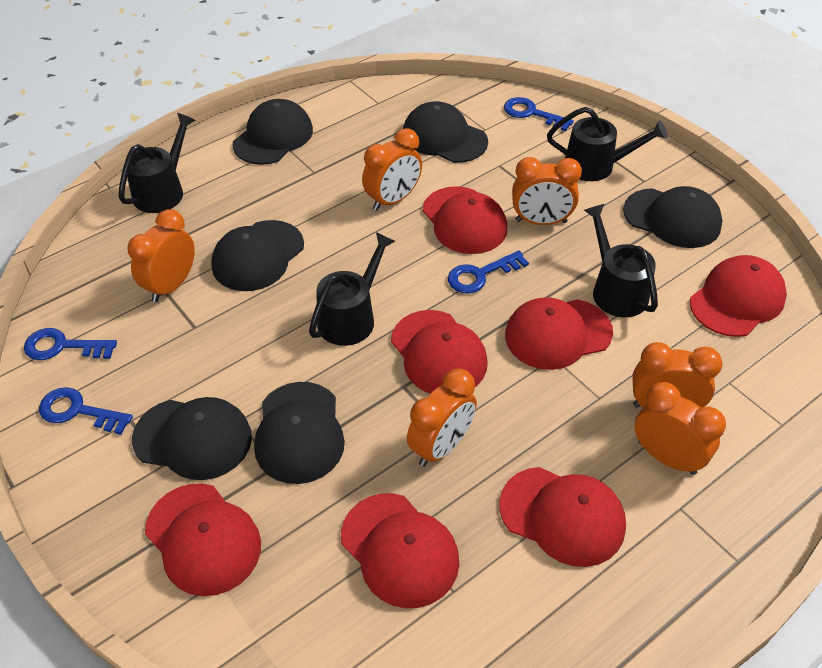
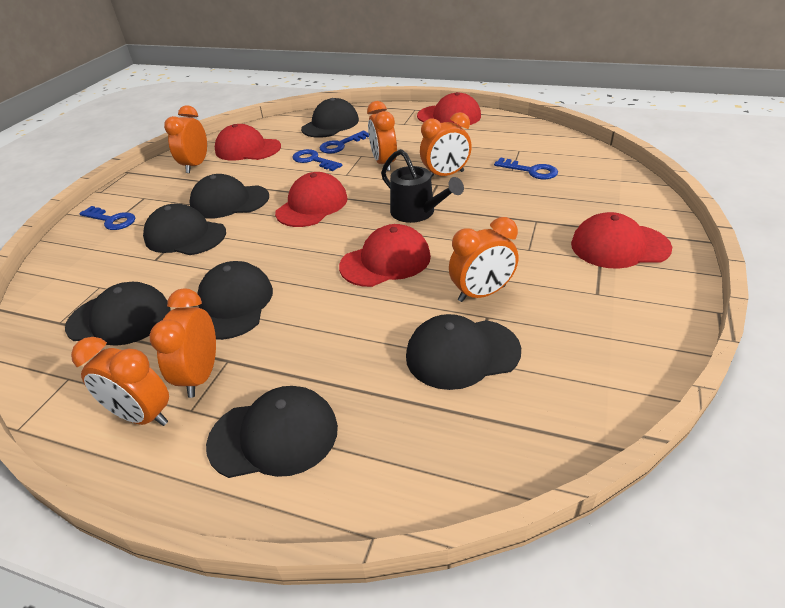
black cap: [132,397,252,480] [211,220,304,291] [232,99,313,165] [254,382,345,484] [403,101,488,163] [623,186,722,248] = 6 -> [65,282,171,346] [143,204,226,255] [189,174,269,218] [197,261,273,340] [206,386,338,478] [301,98,359,138] [406,314,521,390] = 7
black watering can: [119,113,195,213] [309,232,395,346] [547,107,668,181] [584,204,658,317] = 4 -> [381,149,464,223] = 1
red cap: [145,483,261,596] [341,493,460,608] [391,310,488,394] [423,186,508,254] [500,467,626,567] [505,297,613,370] [690,255,787,337] = 7 -> [215,124,281,161] [275,172,348,227] [339,224,431,287] [417,92,481,127] [571,212,672,269] = 5

